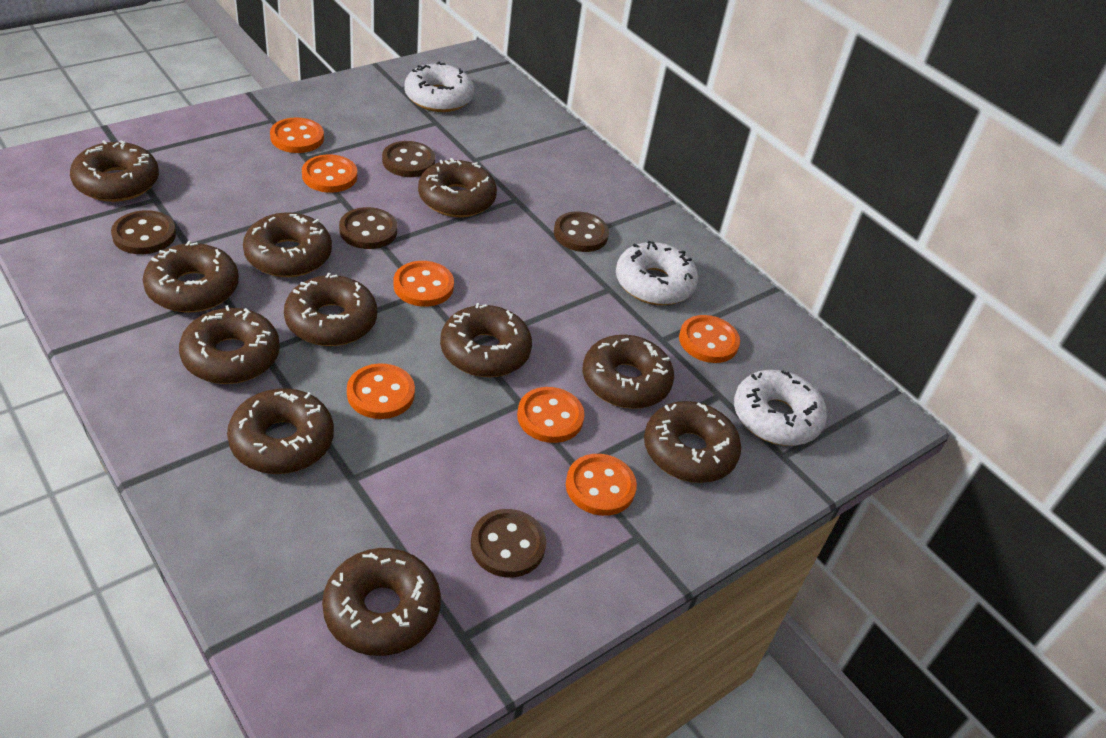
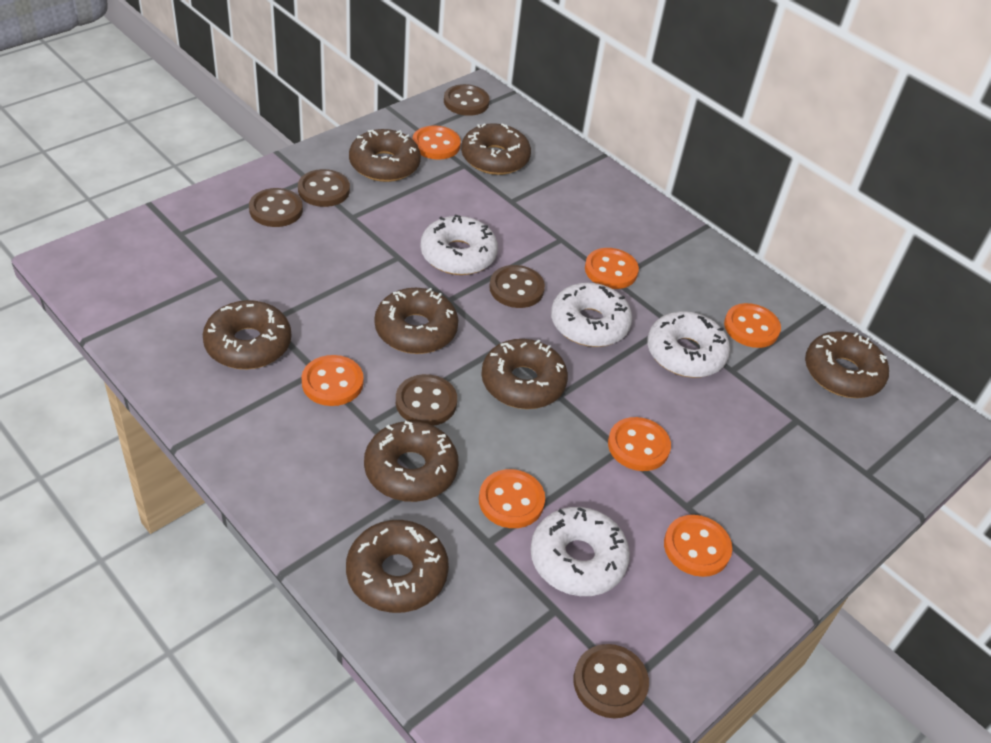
brown button: [111,210,176,254] [339,207,397,249] [382,141,435,177] [471,509,546,578] [554,211,609,252] = 5 -> [249,188,303,227] [298,169,350,207] [396,374,457,426] [444,84,490,116] [489,265,545,308] [573,644,649,719] = 6
brown donut: [70,140,159,202] [143,241,239,313] [179,305,280,384] [227,388,334,474] [243,212,332,277] [284,273,377,346] [322,548,441,656] [418,158,497,217] [440,303,532,377] [583,335,674,409] [644,401,741,483] = 11 -> [203,300,291,369] [346,520,449,613] [349,129,421,182] [364,421,458,502] [374,288,458,354] [461,123,531,175] [481,339,568,409] [805,331,889,398] = 8
white donut: [404,61,474,112] [616,241,698,305] [734,370,827,446] = 3 -> [420,215,498,275] [530,507,630,596] [551,283,632,347] [647,311,730,378] = 4

